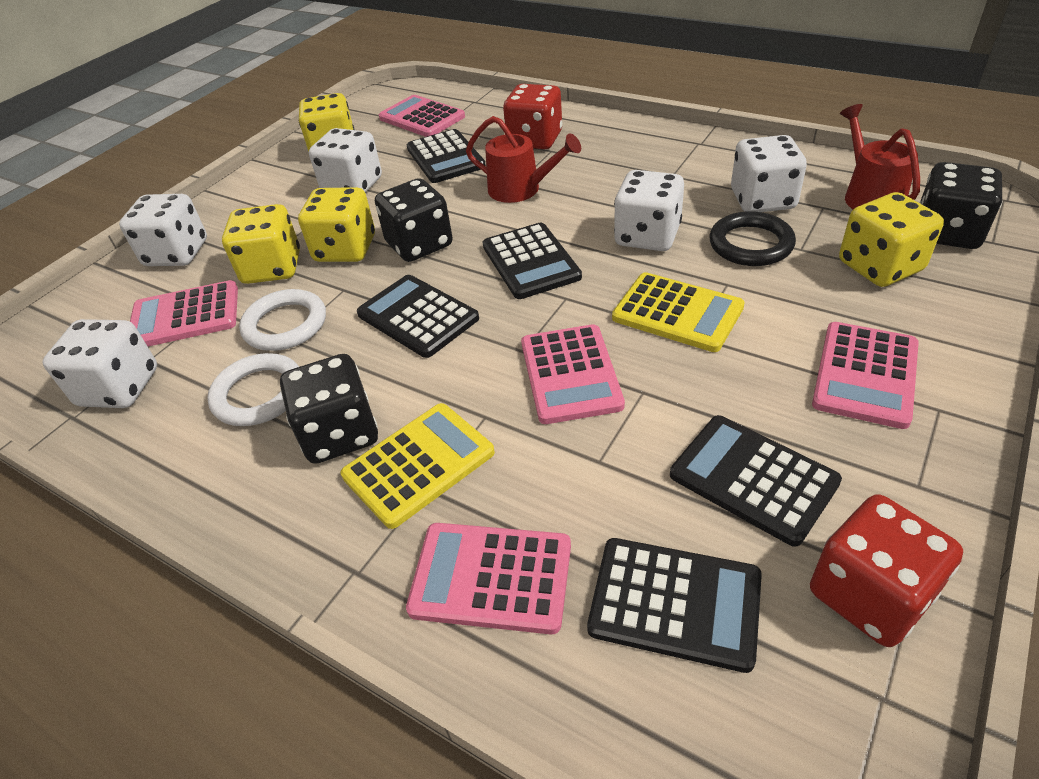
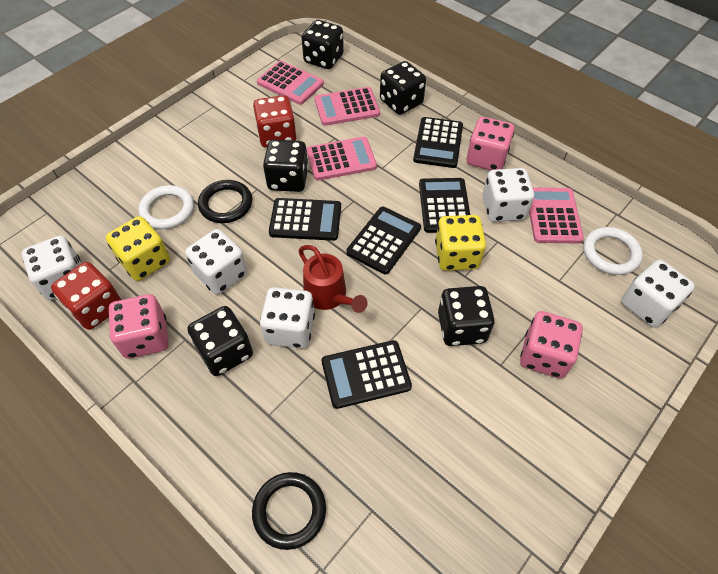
black dice: [280,354,378,464] [375,178,453,262] [919,162,1002,249] = 3 -> [187,306,253,376] [263,139,308,192] [302,20,344,69] [380,61,426,115] [438,286,495,346] = 5
black ring: [710,211,796,266] = 1 -> [198,180,252,223] [252,472,326,550] = 2
pink calculator: [130,280,238,347] [379,95,465,137] [406,523,571,634] [521,324,625,424] [812,322,919,429] = 5 -> [257,61,324,105] [307,137,377,181] [315,87,380,126] [529,187,584,244] = 4
pink dice: none = 0 -> [109,294,169,359] [467,117,514,170] [520,311,583,378] = 3
red watering can: [466,116,581,203] [840,104,920,209] = 2 -> [298,245,367,313] = 1
yellow calculator: [340,403,495,529] [612,272,745,352] = 2 -> none = 0
yellow dice: [222,204,300,284] [298,187,375,262] [299,93,355,152] [839,192,944,287] = 4 -> [106,216,170,281] [435,215,486,271] = 2

